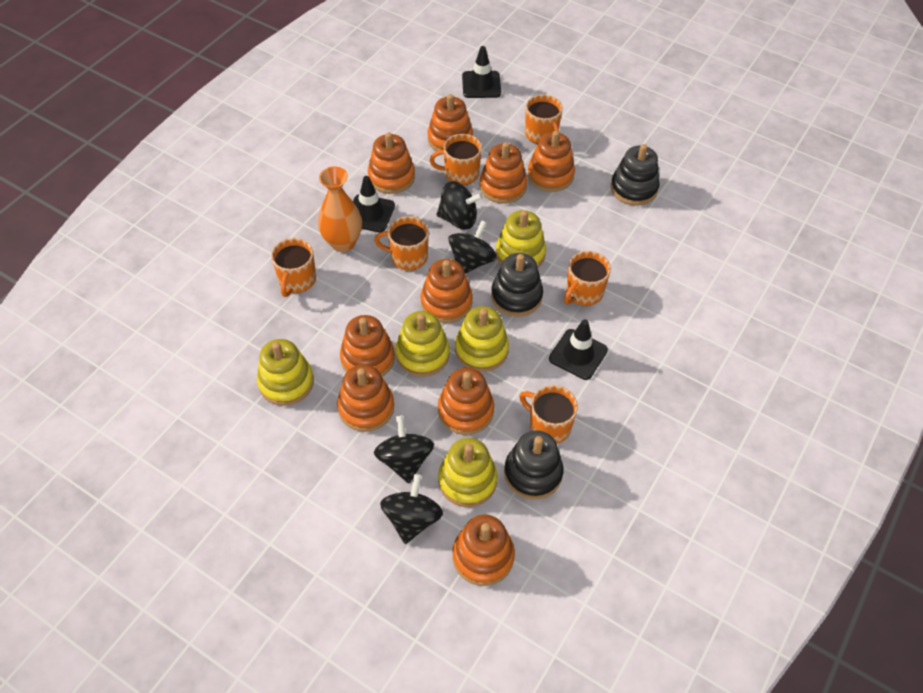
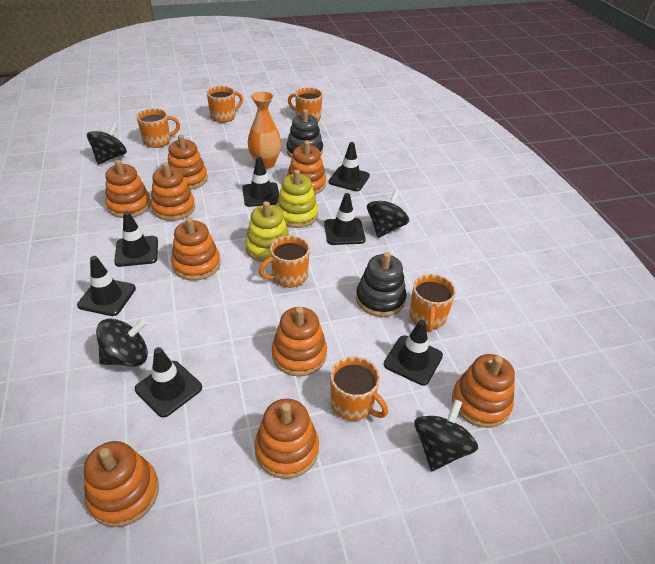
black stacking toy: [491,253,543,317] [504,430,564,500] [611,144,659,206] = 3 -> [286,109,323,158] [356,252,407,317] = 2
black traffic cone: [353,176,395,232] [462,46,501,98] [549,319,608,380] = 3 -> [77,256,136,316] [114,211,158,267] [135,347,202,418] [242,157,279,207] [324,193,366,245] [329,142,370,191] [384,320,443,385] = 7
yellow stacking toy: [257,339,314,406] [395,311,450,377] [438,438,498,507] [455,306,509,372] [496,210,546,267] = 5 -> [245,201,290,263] [276,170,318,228] = 2

